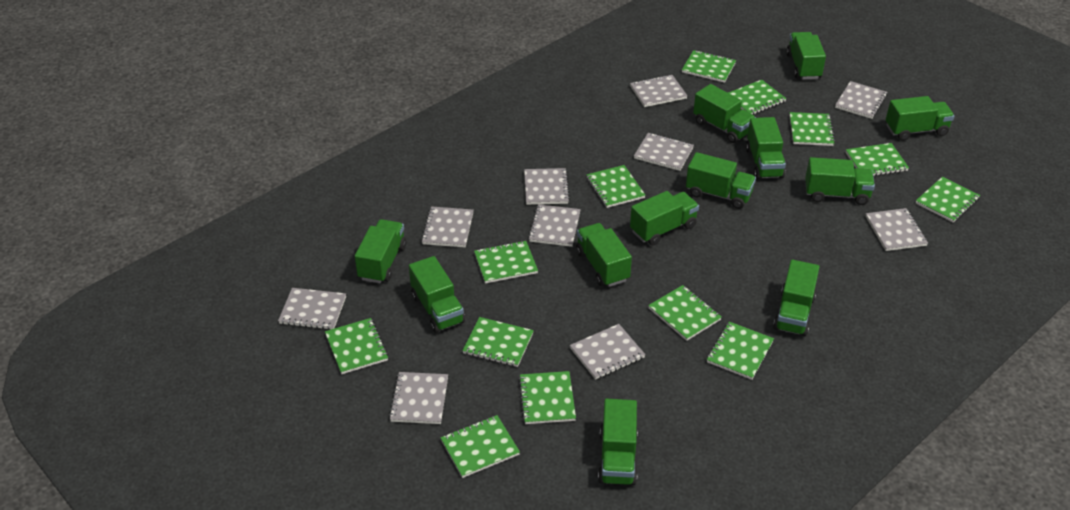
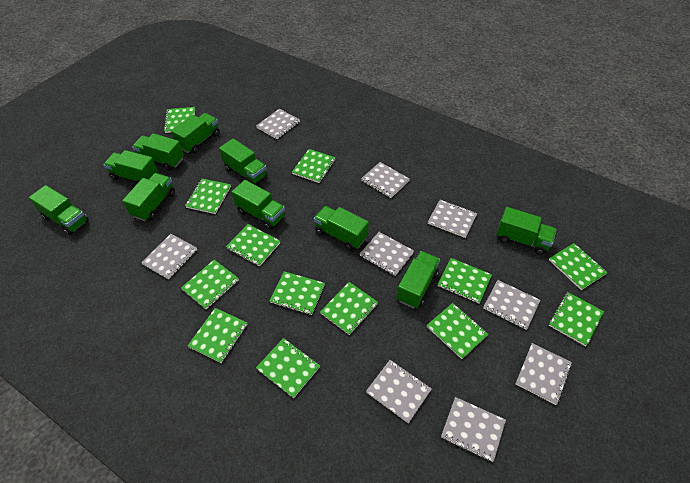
green truck: [355,219,406,283] [409,256,465,333] [576,223,632,287] [598,399,638,485] [630,191,699,245] [686,152,756,209] [693,84,756,143] [746,117,786,179] [773,260,819,337] [786,32,826,79] [805,157,875,205] [886,96,954,141] = 12 -> [29,185,89,235] [104,150,158,183] [122,173,175,221] [132,133,184,170] [171,113,220,153] [219,139,267,184] [232,180,285,230] [314,206,369,251] [396,251,440,308] [496,207,556,255] = 10
grey notebook: [278,288,346,330] [389,372,448,424] [421,206,474,247] [524,168,570,205] [528,204,581,247] [570,324,646,380] [630,75,687,107] [634,133,694,171] [835,81,887,119] [866,208,928,251] = 10 -> [141,234,197,279] [256,109,300,139] [360,232,414,276] [361,162,410,198] [366,360,432,423] [428,200,477,238] [441,397,506,462] [483,280,541,330] [516,343,572,405] = 9

